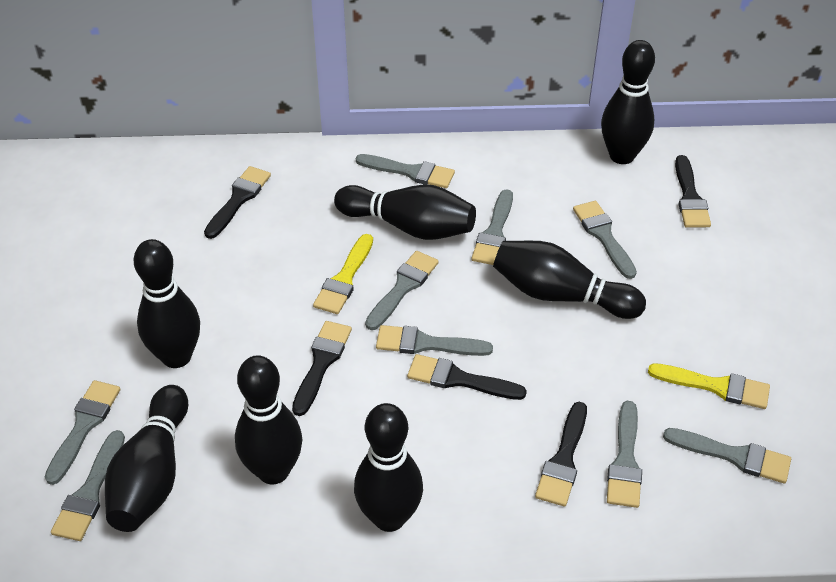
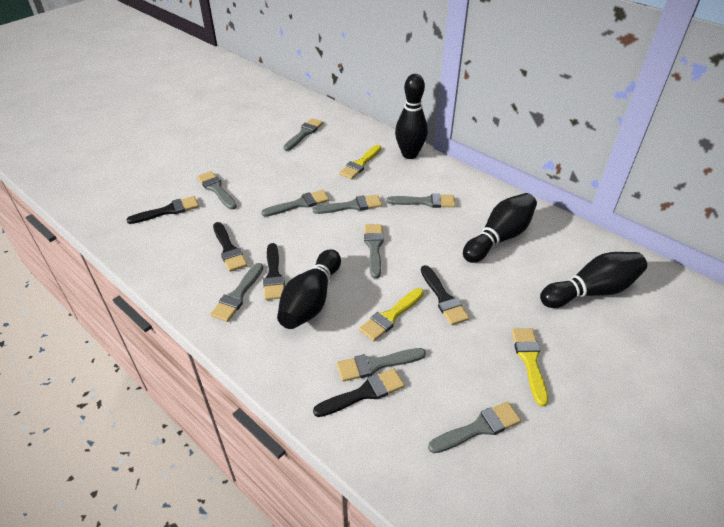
black bowling pin: [105,385,188,532] [134,239,200,368] [235,355,302,484] [334,185,476,240] [354,403,423,532] [493,241,646,319] [601,40,655,164] = 7 -> [277,249,341,329] [395,74,428,159] [463,193,537,263] [540,252,647,308] = 4
yellow brush: [313,234,373,314] [648,363,770,409] = 2 -> [339,145,381,179] [359,288,424,341] [511,328,548,406] = 3

